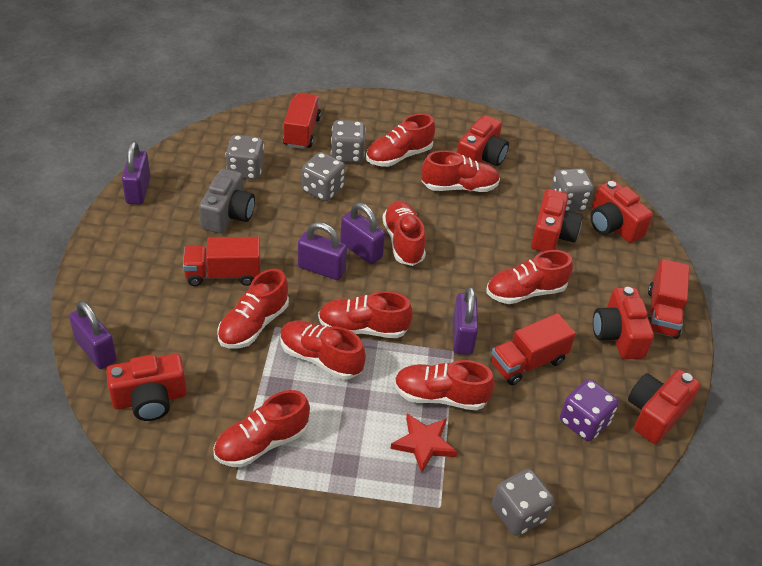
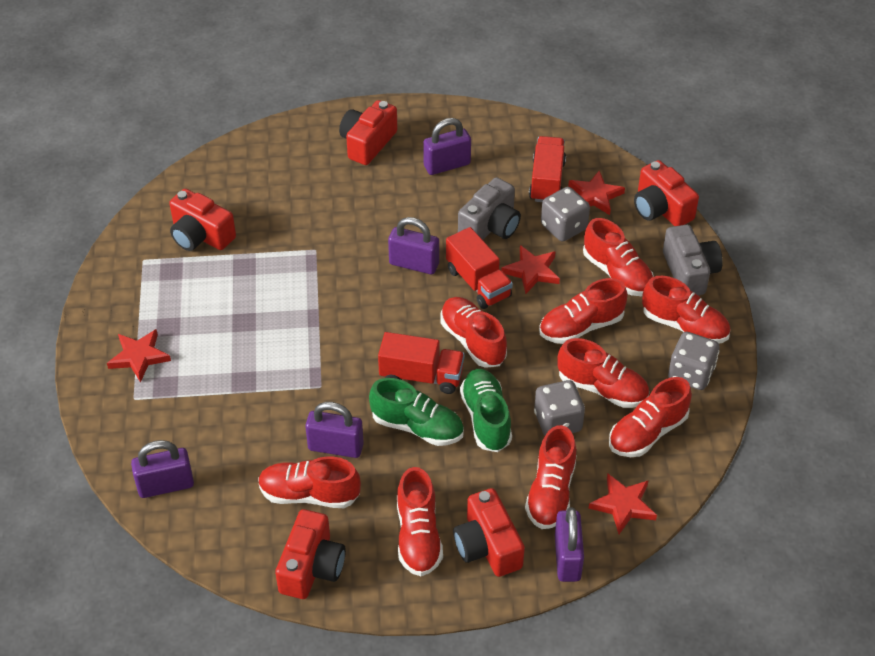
green shoe: none = 0 -> [369,378,464,446] [460,369,512,452] = 2
grey camera: [199,169,255,234] = 1 -> [458,177,521,240] [663,225,723,295] = 2
grey dice: [226,135,264,180] [302,152,345,201] [331,120,366,163] [492,469,554,536] [551,168,594,212] = 5 -> [534,380,585,436] [541,187,590,242] [668,332,719,390] = 3
purple dice: [560,379,619,441] = 1 -> none = 0
red camera: [106,354,187,421] [457,115,509,166] [531,189,583,252] [590,180,653,243] [593,287,654,359] [628,369,701,444] = 6 -> [169,189,236,251] [275,509,346,599] [339,100,398,165] [453,488,525,577] [634,160,699,226] = 5
red star: [390,413,457,474] = 1 -> [107,329,171,383] [501,245,560,294] [568,170,625,215] [589,473,657,534] = 4
red truck: [183,237,260,286] [283,93,321,149] [491,313,576,385] [648,259,689,339] = 4 -> [378,332,465,394] [446,227,513,309] [529,136,566,202] = 3

